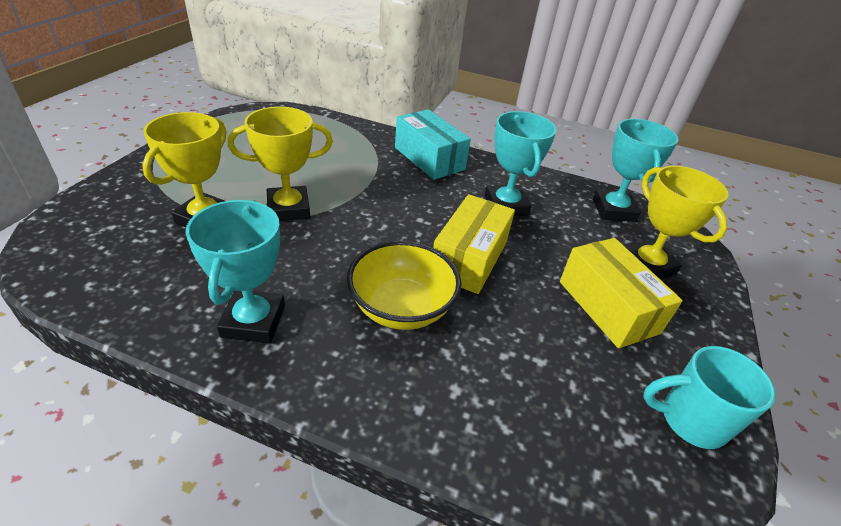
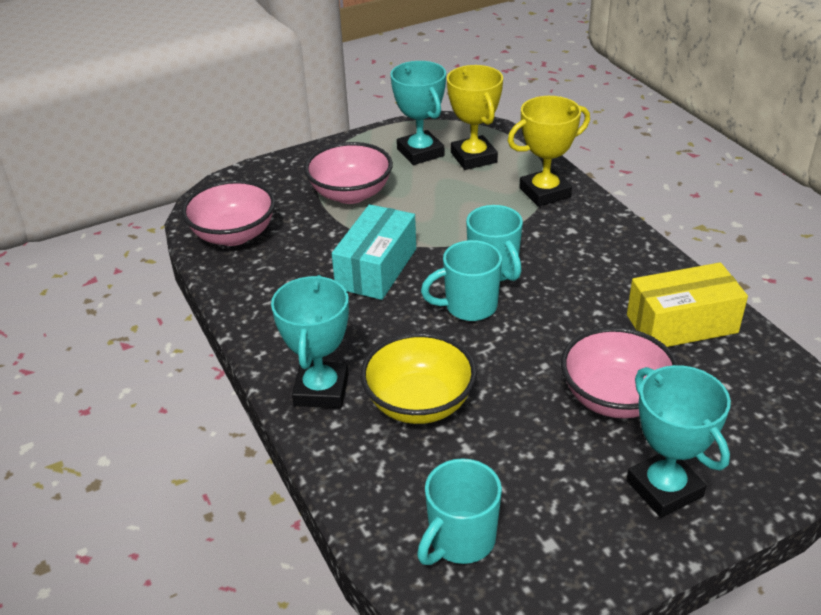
pink bowl: none = 0 -> [182,180,275,246] [304,142,393,204] [561,327,678,418] = 3
turquoise mug: [643,346,776,449] = 1 -> [417,458,502,565] [421,240,502,321] [466,205,523,281] = 3
yellow box: [433,194,515,294] [560,238,683,349] = 2 -> [627,262,748,347] = 1
yellow trophy: [142,112,226,227] [228,107,333,221] [626,166,728,279] = 3 -> [447,65,503,170] [508,96,590,207] = 2

